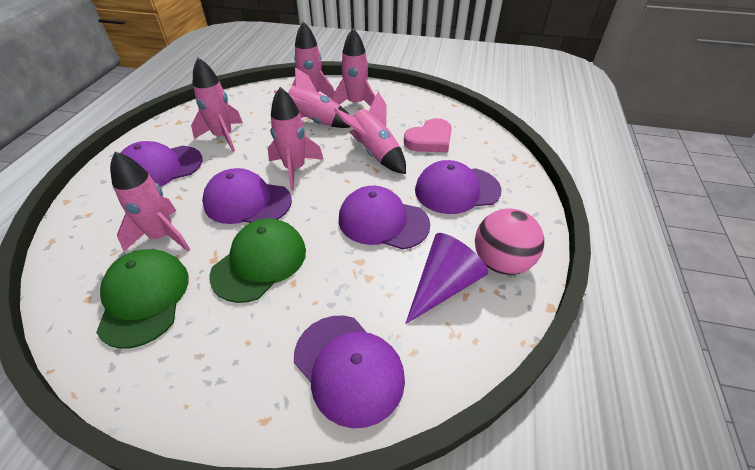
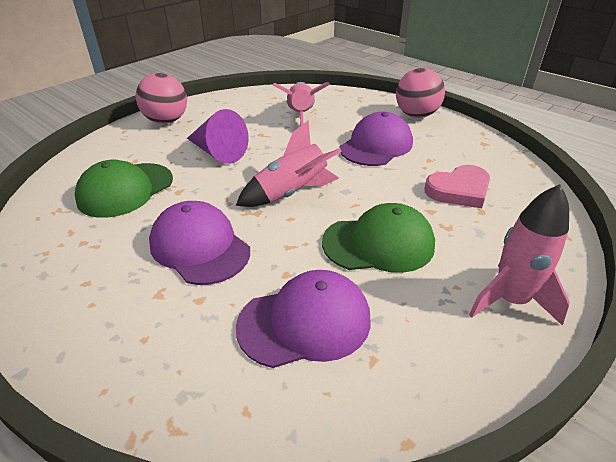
pink ball: [475,208,544,275] = 1 -> [136,73,187,124] [396,68,445,118] = 2
pink rocket: [110,152,190,251] [191,58,243,152] [268,87,324,190] [274,67,351,128] [291,21,334,99] [332,28,376,107] [334,92,406,174] = 7 -> [236,120,342,207] [273,82,330,126] [469,184,570,326] = 3
purple cap: [120,141,203,187] [202,168,292,224] [294,316,405,428] [339,186,430,250] [415,160,502,214] = 5 -> [149,201,250,285] [236,270,371,368] [340,112,413,166] = 3

